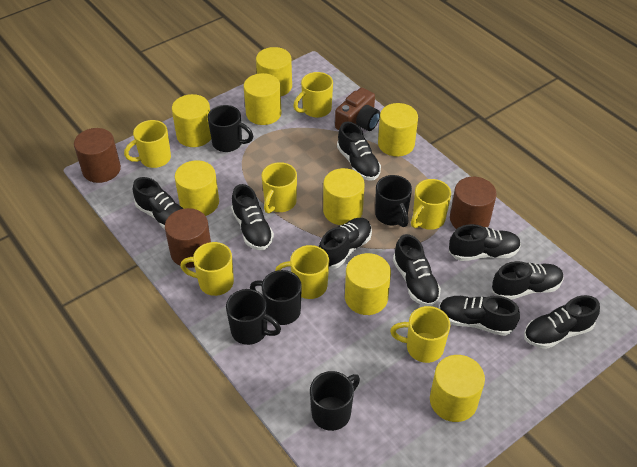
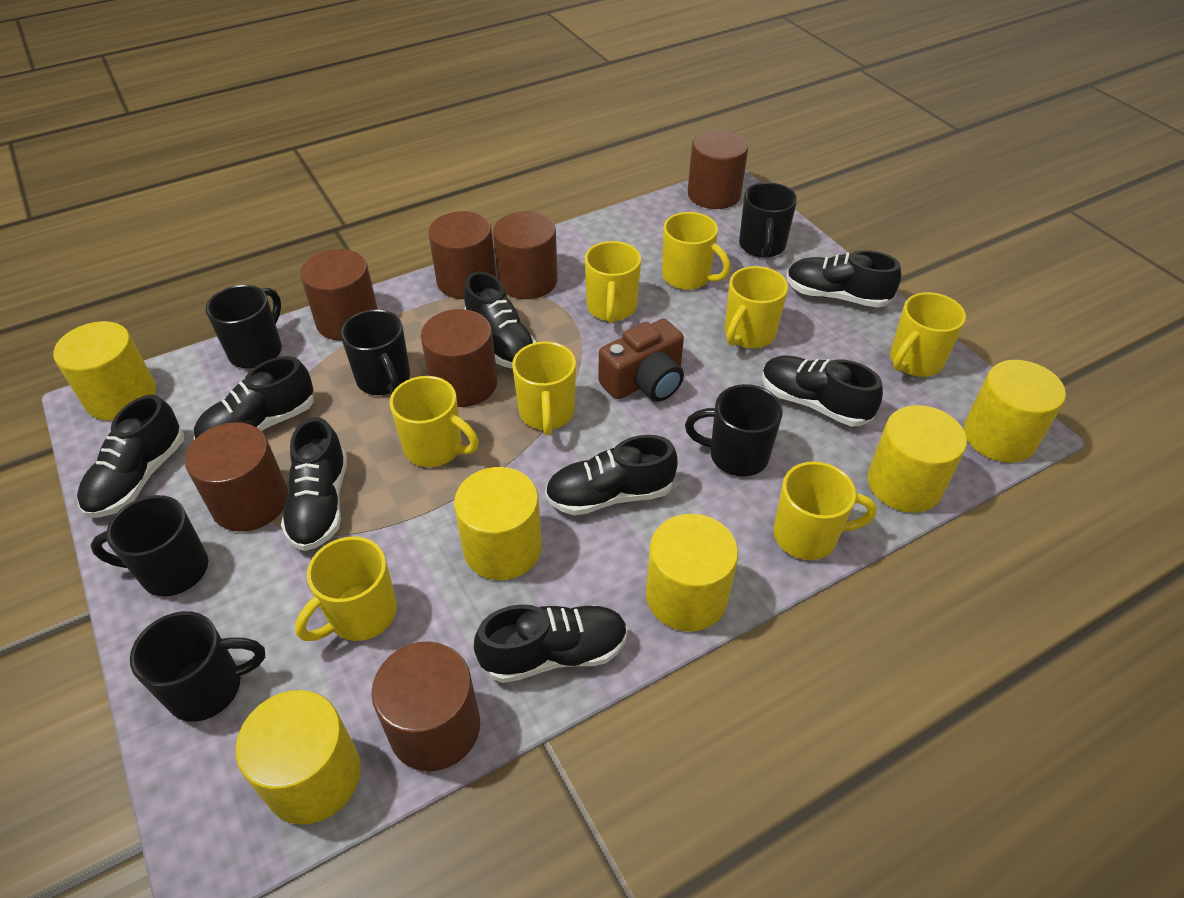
black mug: [207,105,253,152] [226,289,281,345] [250,270,302,325] [310,371,360,431] [375,175,412,227] = 5 -> [90,495,208,596] [130,611,265,722] [206,285,282,369] [340,309,410,395] [685,384,783,477] [739,182,797,258] = 6
black shoe: [133,177,183,229] [231,184,274,250] [319,218,372,269] [337,121,381,180] [393,234,441,306] [439,296,520,336] [449,224,521,261] [492,261,564,300] [524,295,600,349] = 9 -> [77,395,184,518] [194,356,314,440] [281,417,347,551] [464,271,536,369] [474,604,628,683] [545,435,678,515] [762,356,883,426] [786,250,901,308] = 8
brown cylinder: [74,128,121,183] [165,208,211,268] [450,177,497,229] = 3 -> [185,422,288,532] [300,249,378,341] [371,641,480,771] [421,309,498,407] [428,211,496,299] [493,211,558,299] [688,130,748,209] = 7
yellow cylinder: [172,94,211,147] [175,160,219,216] [244,73,282,125] [256,47,292,96] [323,168,365,225] [345,253,391,315] [378,103,418,157] [430,355,485,422] = 8 -> [53,321,156,420] [236,690,361,825] [454,467,542,580] [646,514,738,632] [868,405,967,513] [964,360,1066,463] = 6
yellow mug: [124,120,171,168] [180,242,234,296] [261,162,297,214] [275,245,329,299] [293,72,333,118] [390,306,450,363] [411,179,451,230] = 7 -> [295,536,397,641] [390,376,479,467] [512,341,576,435] [585,241,641,323] [662,212,731,290] [725,266,788,348] [774,461,877,560] [890,292,966,377] = 8

